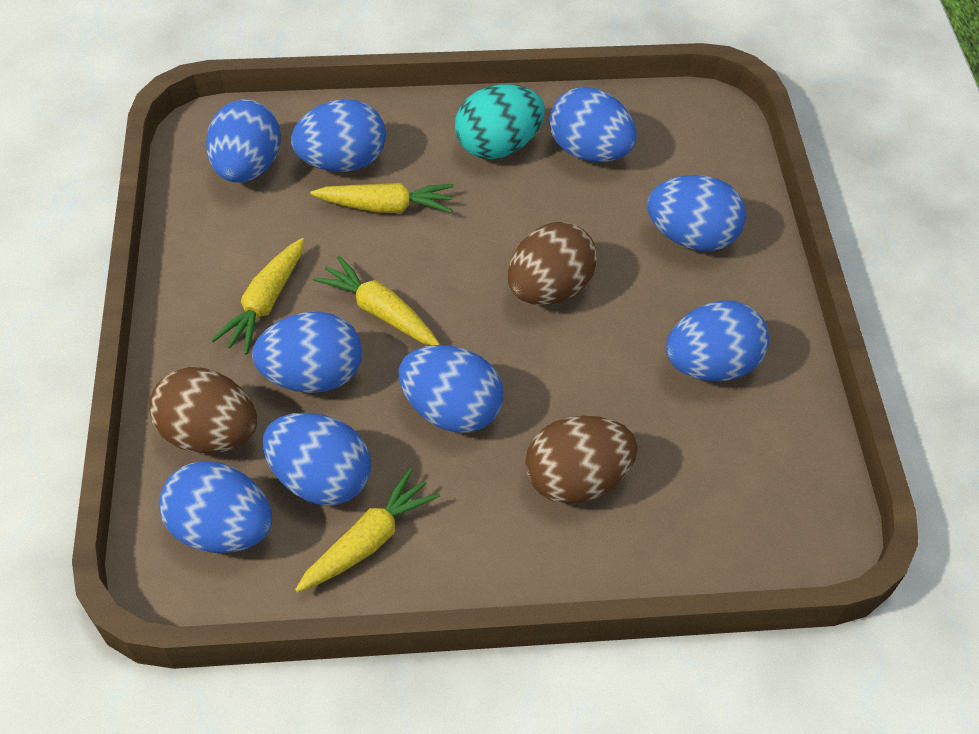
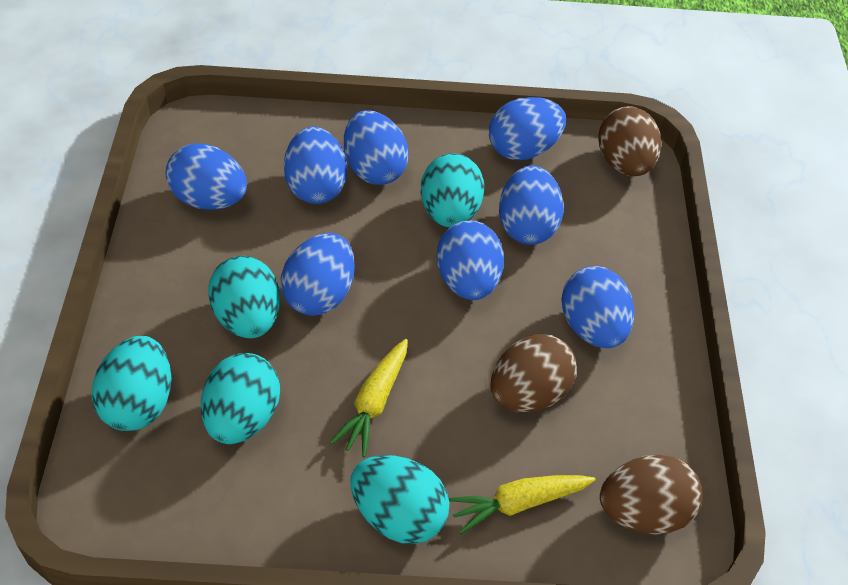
blue egg: [159,461,272,553] [206,99,281,183] [252,312,362,393] [263,413,371,505] [291,99,386,172] [398,345,503,433] [549,87,637,162] [647,175,746,251] [666,300,769,381] = 9 -> [166,143,247,210] [281,233,355,316] [284,126,347,204] [344,110,409,185] [437,220,504,300] [489,97,566,160] [499,165,564,245] [561,266,634,348] = 8
turquoise egg: [455,85,545,159] = 1 -> [92,336,171,431] [201,353,280,444] [208,256,280,338] [350,455,449,544] [421,153,484,227] = 5
yellow carrot: [211,238,305,354] [295,469,440,592] [310,183,454,213] [313,256,440,346] = 4 -> [330,339,408,457] [448,475,596,534] = 2

